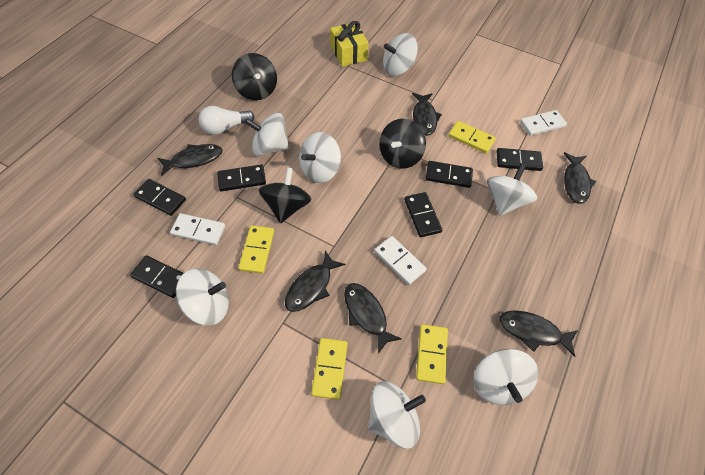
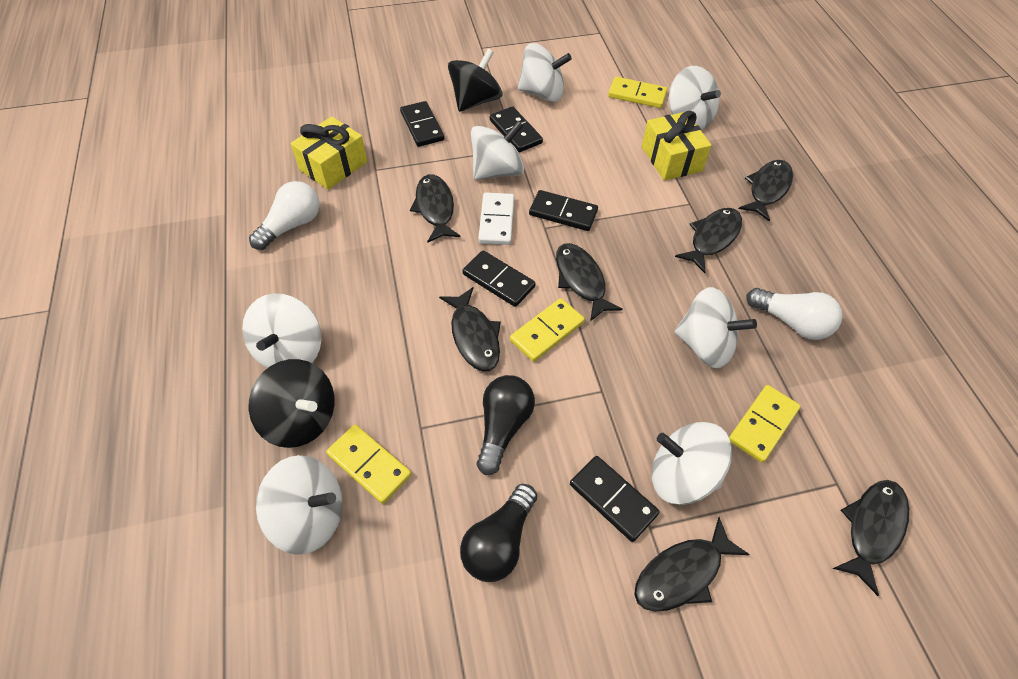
black domino: [130,255,183,298] [133,179,186,216] [217,164,266,192] [404,192,442,237] [426,161,473,188] [497,148,543,171] = 6 -> [400,101,444,147] [462,250,536,307] [490,106,543,152] [529,190,598,231] [570,456,659,542] = 5
black fish: [158,144,222,176] [285,251,345,312] [344,283,402,354] [412,93,442,136] [500,310,578,357] [564,152,596,204] = 6 -> [410,174,461,243] [439,287,501,372] [556,243,623,321] [634,517,750,612] [675,208,742,273] [739,160,793,221] [833,480,909,596] = 7
black light bulb: none = 0 -> [460,484,537,582] [476,375,535,475] = 2
black spinning top: [232,53,277,100] [259,167,312,223] [379,119,426,169] = 3 -> [249,359,334,448] [448,49,502,112] = 2
white domino: [170,213,225,245] [374,236,427,285] [520,110,567,136] = 3 -> [478,193,514,245] = 1
white light bulb: [198,106,255,135] = 1 -> [249,181,320,250] [746,288,842,340] = 2
yellow gift: [330,21,369,67] = 1 -> [290,116,367,190] [642,111,711,181] = 2

